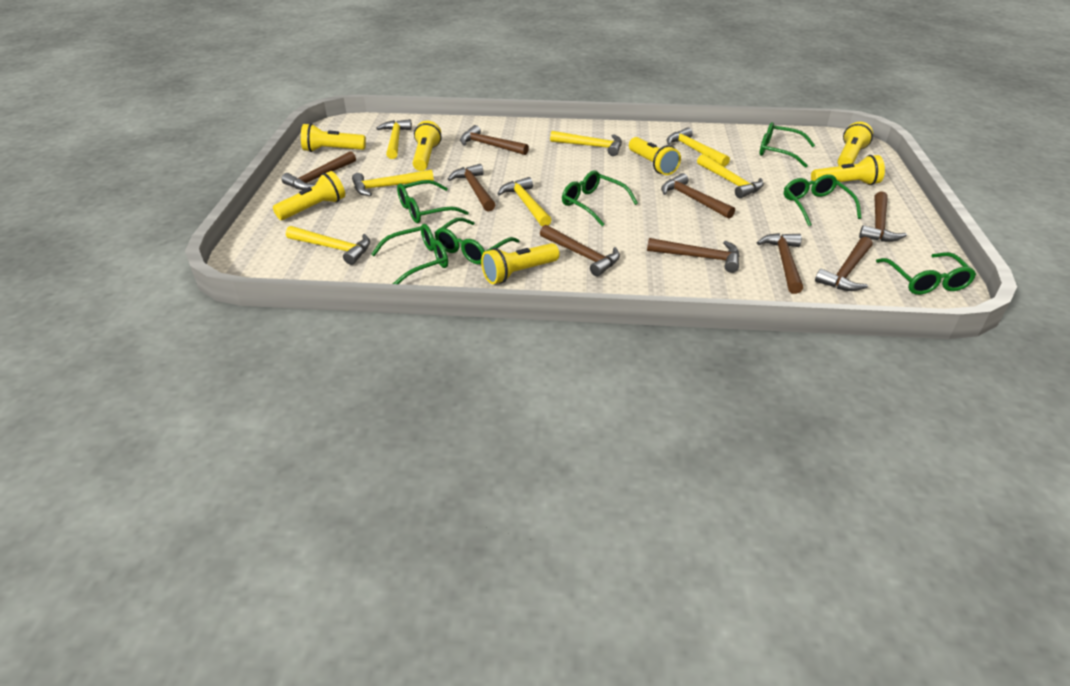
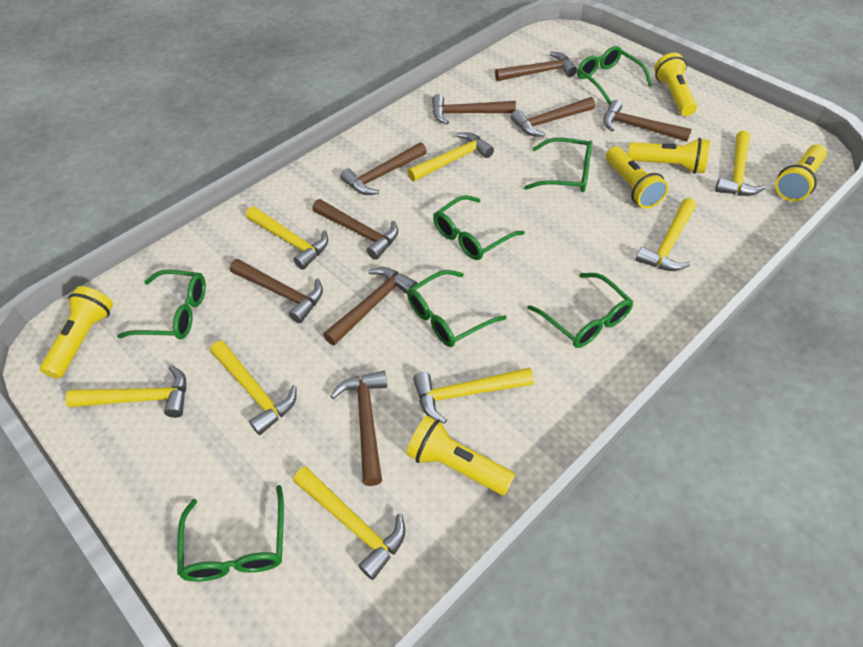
yellow flashlight: [273,171,345,220] [301,123,366,152] [413,121,442,171] [481,243,560,284] [629,137,681,175] [811,155,885,185] [837,122,873,166] = 7 -> [40,286,113,379] [406,416,515,495] [606,147,668,208] [628,138,710,174] [654,53,697,116] [775,145,827,201] = 6
yellow hammer: [286,226,370,265] [352,170,434,196] [376,119,412,159] [497,177,551,227] [550,131,622,156] [667,127,730,167] [697,154,764,198] = 7 -> [65,365,186,418] [210,341,297,435] [246,206,328,270] [293,467,405,580] [407,132,494,181] [413,367,534,424] [635,198,696,271] [715,131,766,196] = 8

